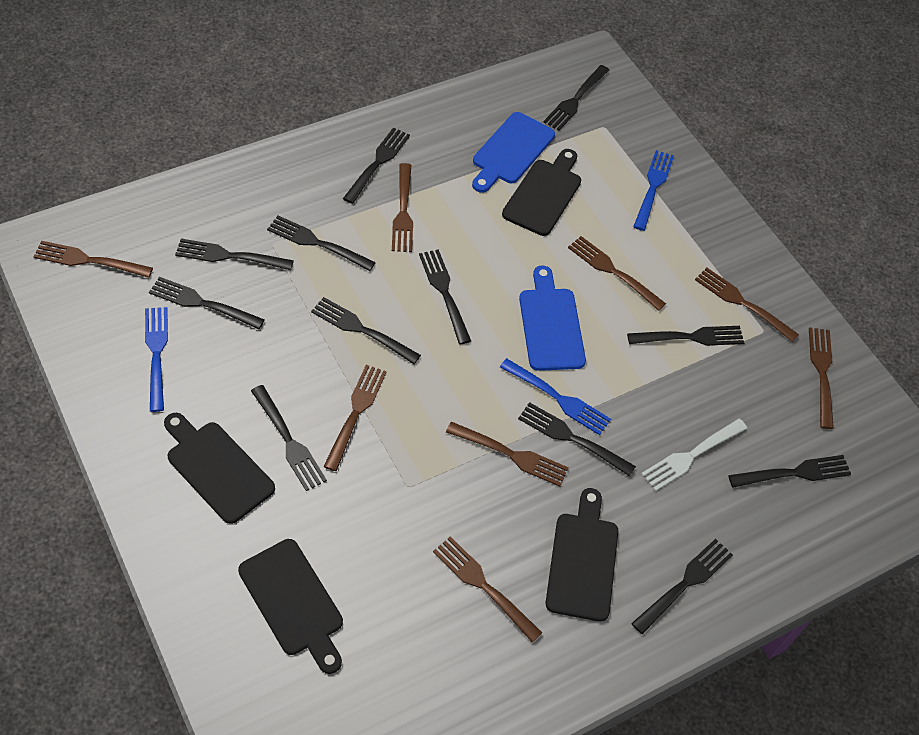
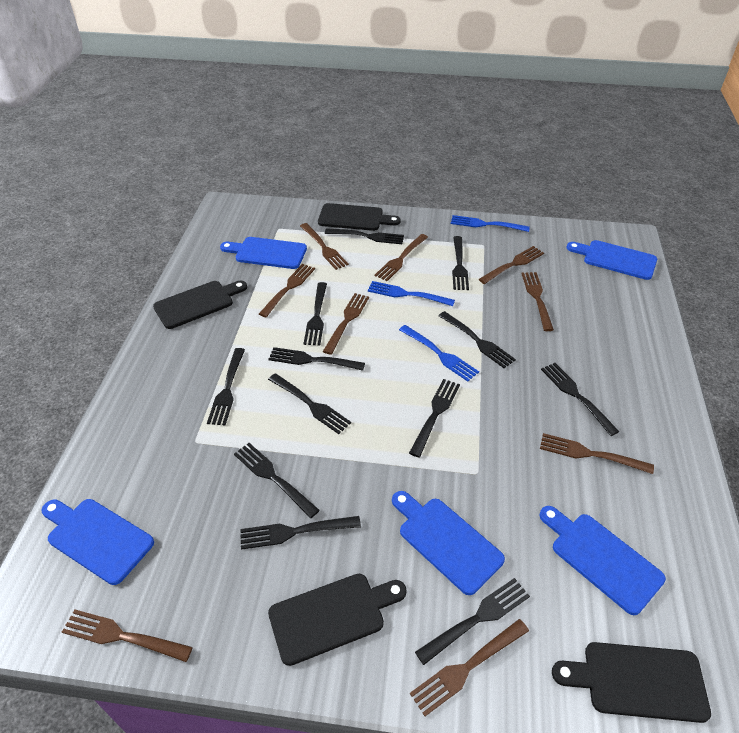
blue cutting board: [472,112,555,193] [519,266,586,371] = 2 -> [41,499,154,585] [220,237,307,269] [392,491,505,595] [540,506,666,615] [567,240,657,280] = 5
brown fork: [33,241,153,278] [323,365,387,471] [392,163,413,252] [433,536,542,642] [446,422,569,487] [568,236,666,311] [695,268,799,342] [809,327,834,429] = 8 -> [62,609,193,662] [259,264,315,317] [300,223,349,270] [323,293,369,355] [374,234,428,281] [410,619,529,716] [479,246,544,284] [521,272,554,331] [540,433,654,474] = 9
white fork: [641,418,747,491] = 1 -> none = 0

